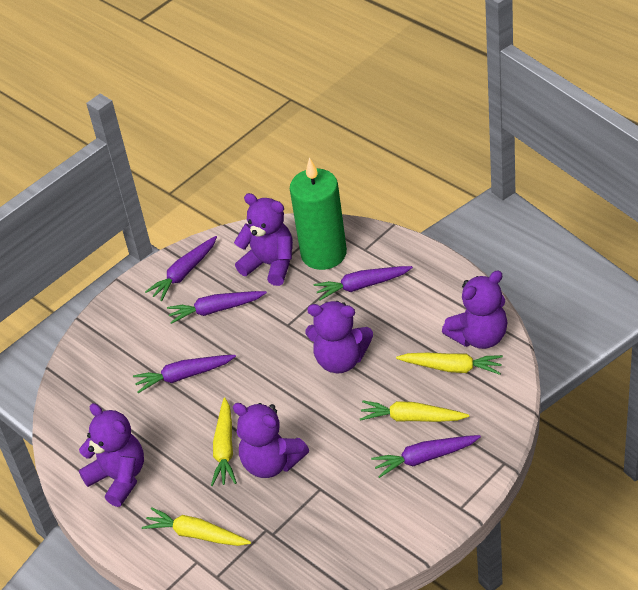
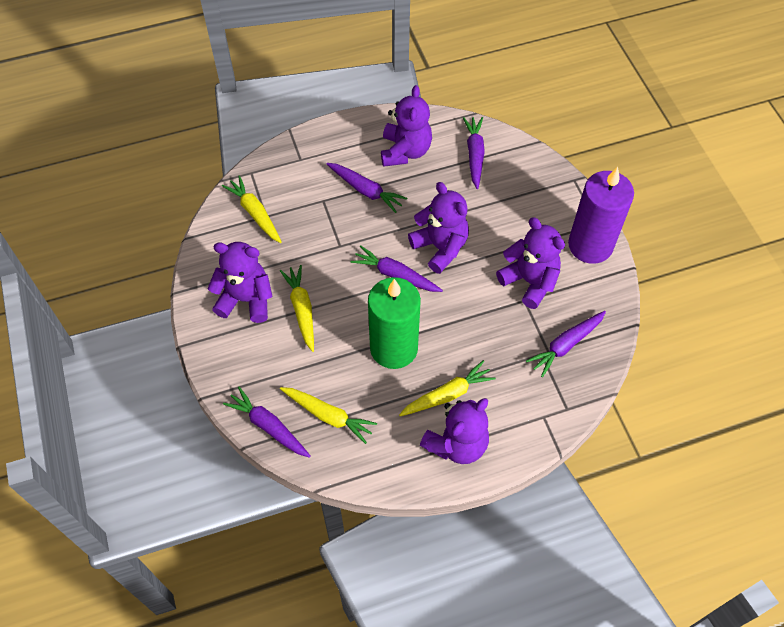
purple candle: none = 0 -> [568,167,634,264] = 1

